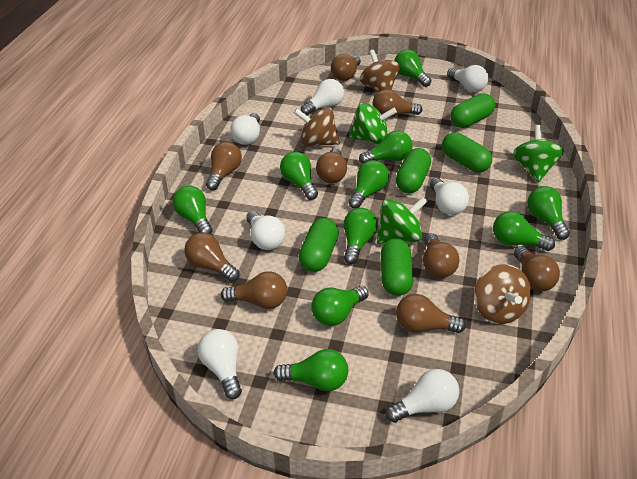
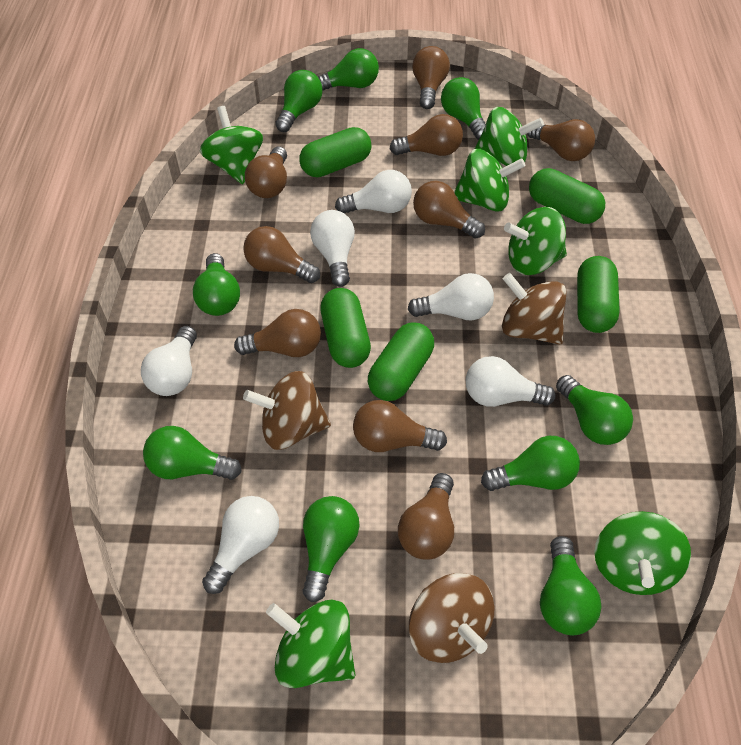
green light bulb: [172,185,213,234] [274,349,348,391] [280,152,318,200] [311,286,369,326] [344,208,378,264] [348,160,389,209] [359,131,412,164] [394,50,431,87] [493,211,555,251] [527,186,570,240] = 10 -> [143,426,242,480] [193,253,240,316] [275,70,323,132] [303,496,359,602] [318,48,379,90] [441,77,486,140] [481,436,580,491] [540,536,601,635] [556,375,633,445] = 9
green spinning top: [349,103,397,144] [377,197,428,244] [513,125,564,183] = 3 -> [200,106,263,184] [266,600,355,688] [454,149,525,212] [475,107,544,166] [504,207,567,275] [594,511,691,595] = 6
white light bulb: [198,329,242,399] [230,113,260,145] [246,211,285,250] [301,79,344,115] [386,369,459,423] [430,178,469,215] [447,65,489,92] = 7 -> [141,326,197,396] [202,496,279,594] [310,210,355,287] [335,170,412,214] [408,273,494,320] [466,356,555,407] = 6

